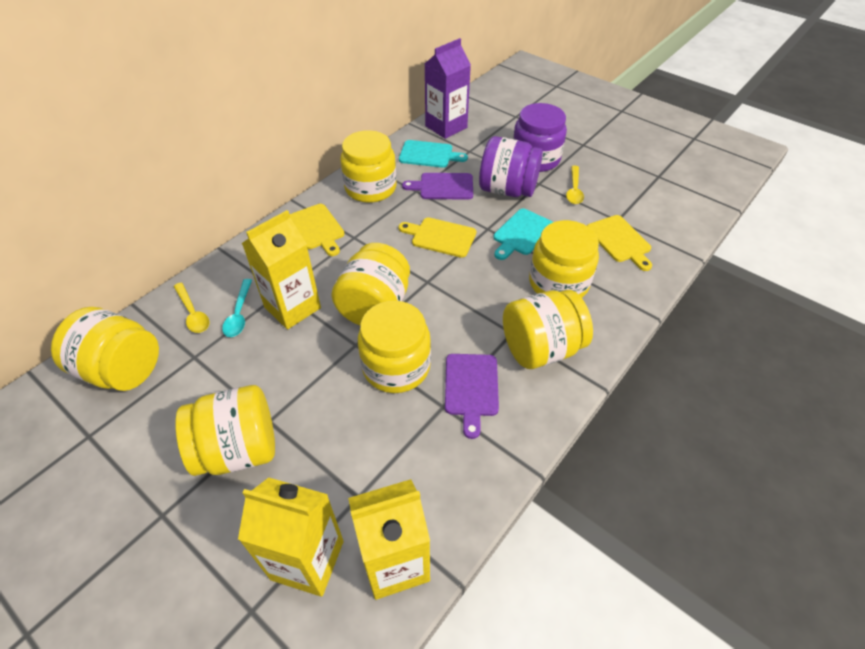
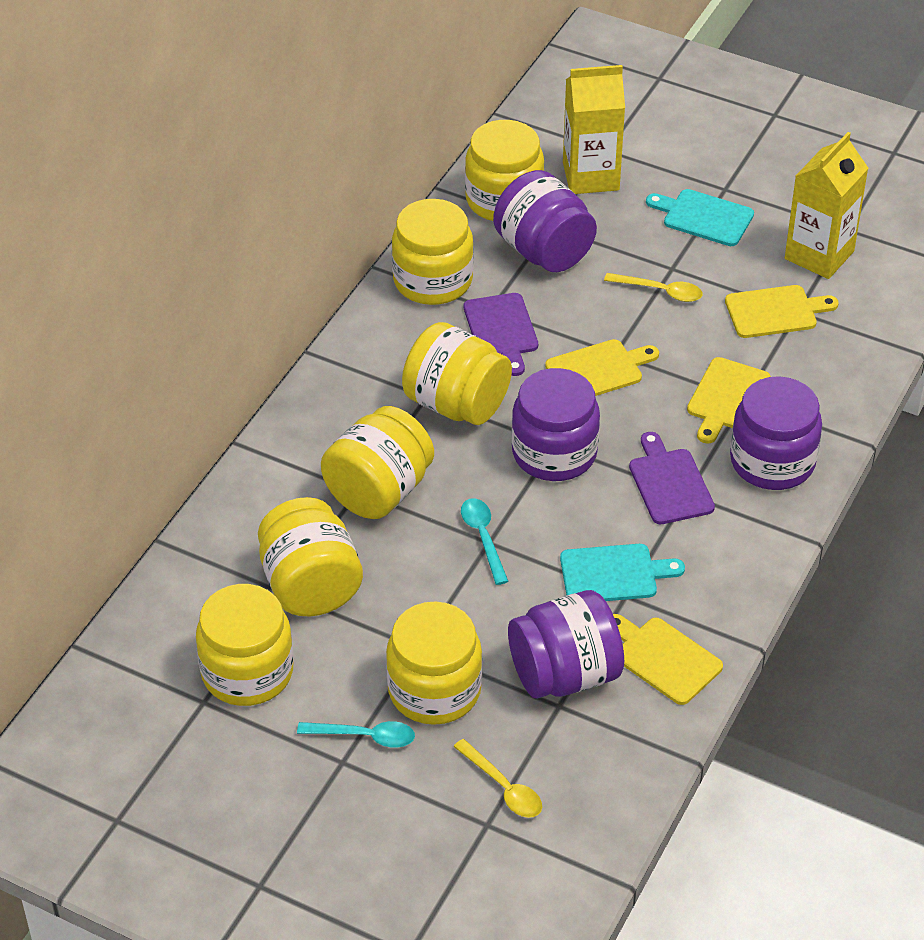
purple carton: [425,38,471,139] = 1 -> none = 0
purple jar: [479,136,543,197] [513,103,567,172] = 2 -> [493,170,597,272] [508,590,624,699] [511,368,600,481] [730,376,822,490] = 4
turquoise spoon: [222,279,252,337] = 1 -> [297,721,415,748] [461,498,509,585] = 2
yellow carton: [238,478,344,597] [242,210,321,330] [348,479,430,600] = 3 -> [563,65,625,194] [785,132,868,279] = 2
yellow cutting board: [290,204,345,256] [399,217,476,258] [587,215,652,271] = 3 -> [545,339,659,396] [613,614,723,705] [687,357,771,444] [725,285,839,338] = 4

